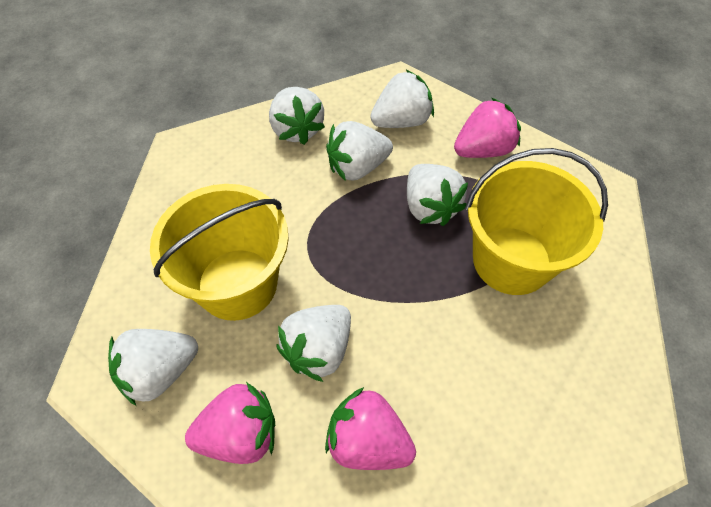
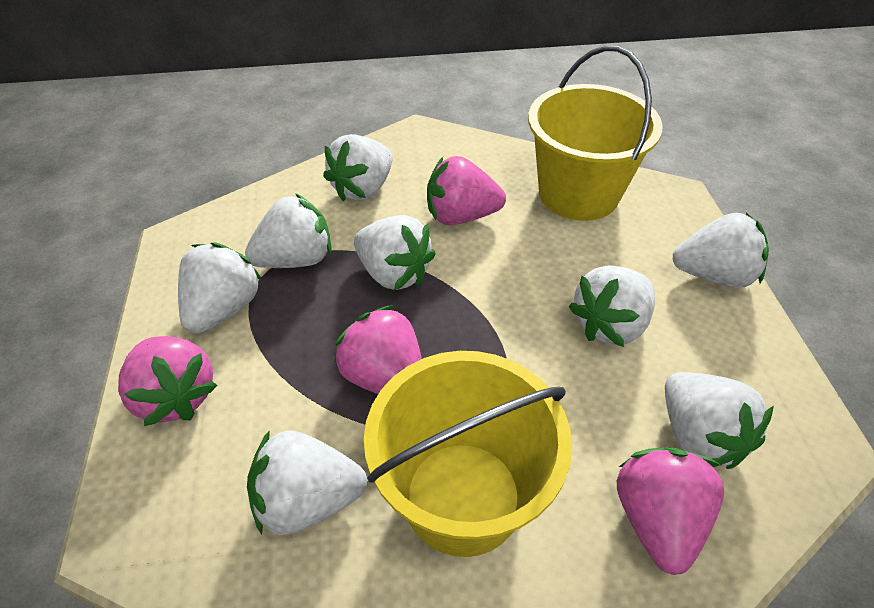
pink strawberry: [185,382,275,464] [325,387,416,470] [454,97,521,158] = 3 -> [118,336,218,426] [334,305,422,394] [427,156,506,225] [617,447,724,575] = 4
white strawberry: [108,329,198,406] [269,87,325,145] [276,305,351,382] [326,121,393,181] [370,70,434,128] [407,164,468,226] = 6 -> [178,242,263,334] [245,193,332,268] [247,430,367,535] [323,134,393,201] [354,215,436,290] [568,265,655,347] [665,372,774,469] [673,213,769,288] = 8

